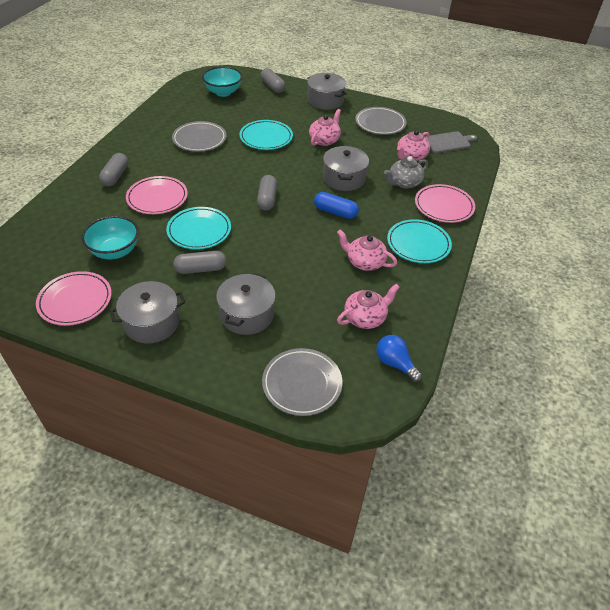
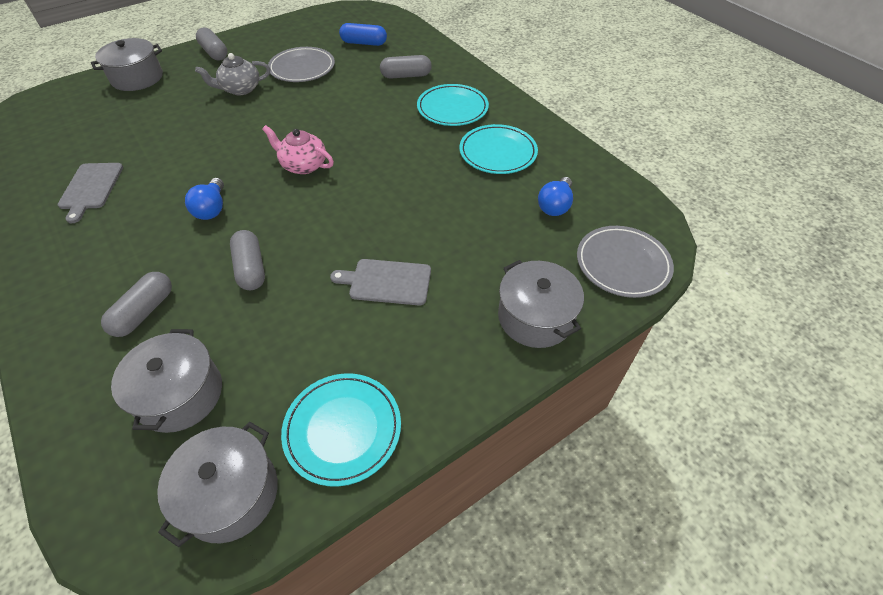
blue light bulb: [376,335,422,382] = 1 -> [185,178,224,220] [538,177,573,216] = 2
grey cutting board: [425,131,477,153] = 1 -> [58,163,123,223] [330,259,431,305] = 2
grey plate: [172,121,227,152] [262,348,343,416] [355,107,407,135] = 3 -> [268,47,335,82] [577,226,674,298] = 2
pink plate: [36,271,112,326] [126,176,188,214] [415,184,475,223] = 3 -> none = 0
pink teapot: [309,109,341,146] [337,230,397,271] [337,284,400,329] [397,130,430,161] = 4 -> [262,125,334,174] = 1
turquoise bowl: [82,216,139,259] [202,67,242,97] = 2 -> none = 0

